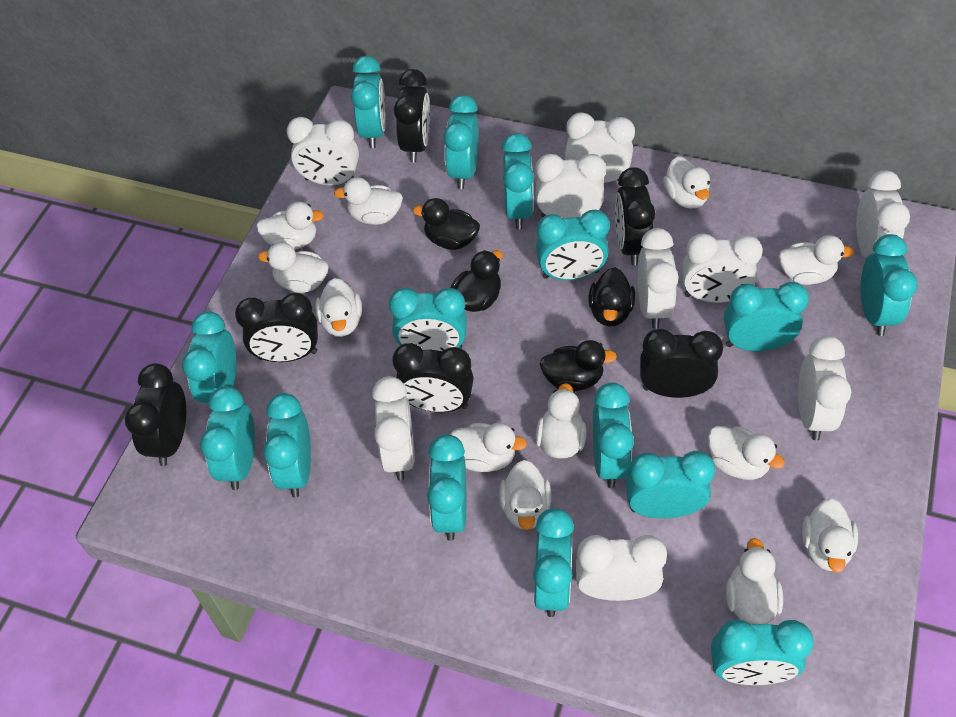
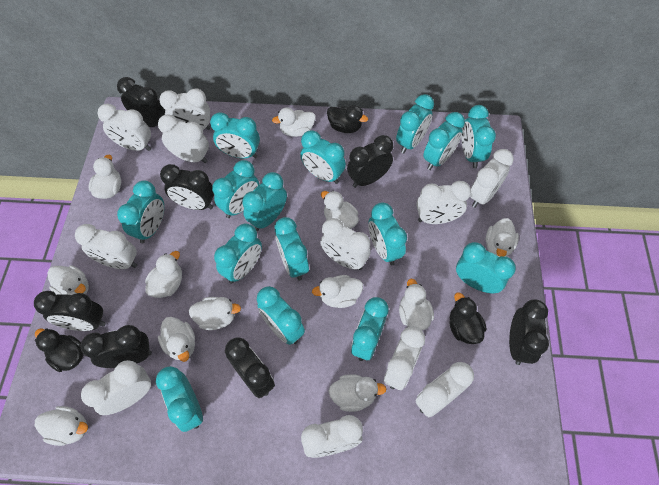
black clock: [124,363,186,466] [235,293,318,362] [392,343,474,412] [394,69,430,162] [615,167,655,265] [640,329,723,398] = 6 -> [34,291,106,331] [81,325,152,368] [117,77,165,127] [160,164,214,210] [225,337,275,398] [347,135,393,188] [509,299,549,365] = 7
black duck: [413,198,480,250] [451,250,503,312] [540,340,617,392] [588,267,635,327] = 4 -> [35,328,83,372] [327,105,368,133] [450,292,486,344] = 3
white clock: [287,117,359,185] [372,376,415,480] [535,154,606,219] [565,112,635,183] [576,535,667,601] [638,228,679,329] [682,233,763,303] [798,335,851,441] [856,170,910,258] = 9 -> [75,224,137,269] [81,360,151,415] [97,104,151,151] [158,114,209,163] [159,88,210,130] [301,415,363,458] [320,218,371,270] [384,326,425,390] [415,362,474,417] [417,181,471,224] [470,149,514,208] = 11

